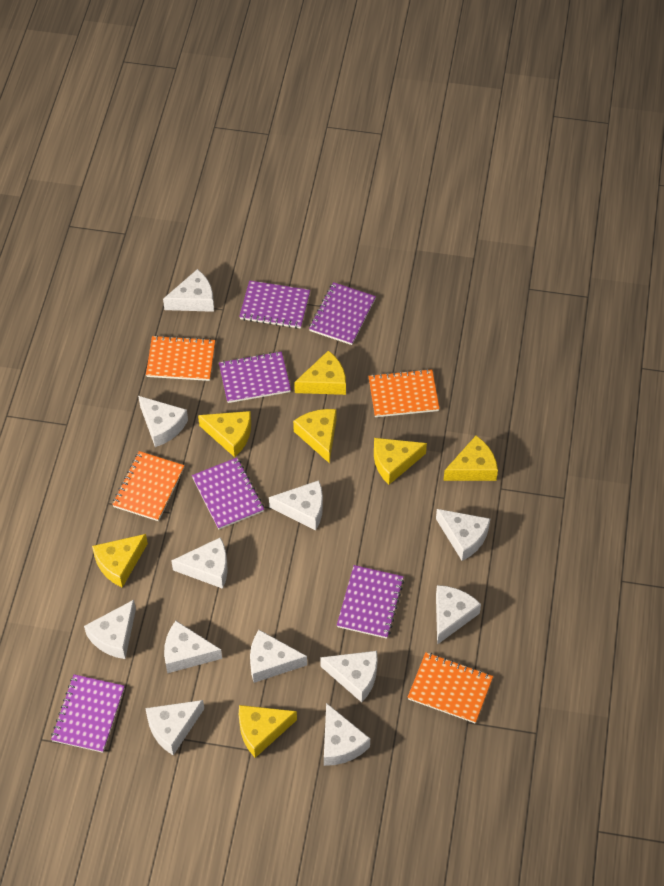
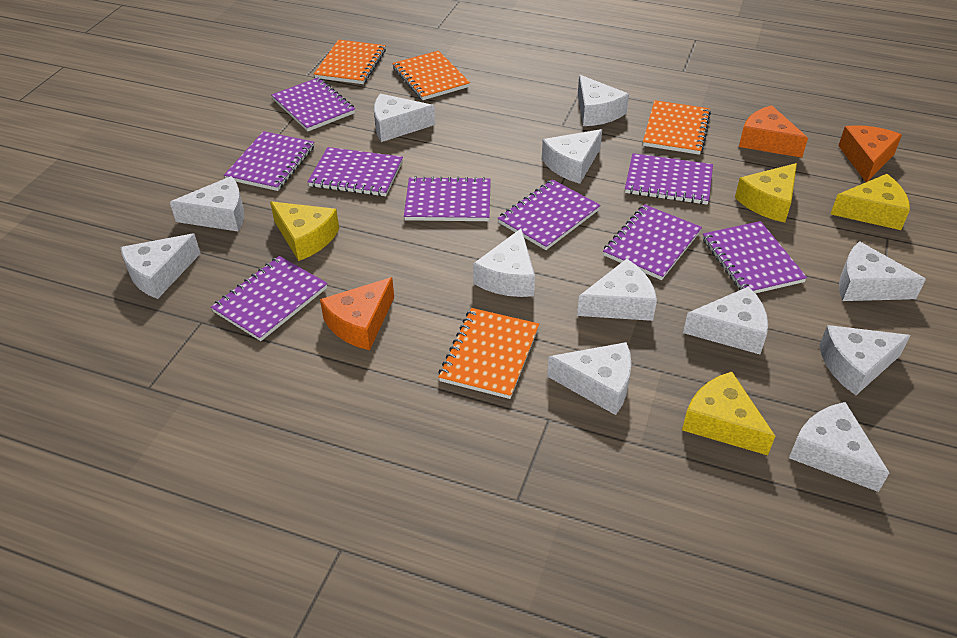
orange cheese: none = 0 -> [320,277,394,350] [739,105,808,158] [838,125,902,182] = 3
purple notebook: [51,674,125,753] [192,458,264,529] [219,351,291,403] [239,280,310,329] [309,282,376,345] [337,565,404,639] = 6 -> [211,256,328,341] [224,131,314,191] [272,77,355,131] [308,147,403,196] [404,176,491,221] [498,179,601,250] [603,204,702,280] [625,153,713,205] [703,221,807,293] = 9
yellow cheese: [92,534,148,588] [198,411,251,457] [239,705,297,758] [293,409,336,464] [294,350,346,395] [374,438,427,485] [443,436,498,481] = 7 -> [270,201,339,261] [682,372,775,455] [735,163,797,223] [831,174,910,230] = 4

